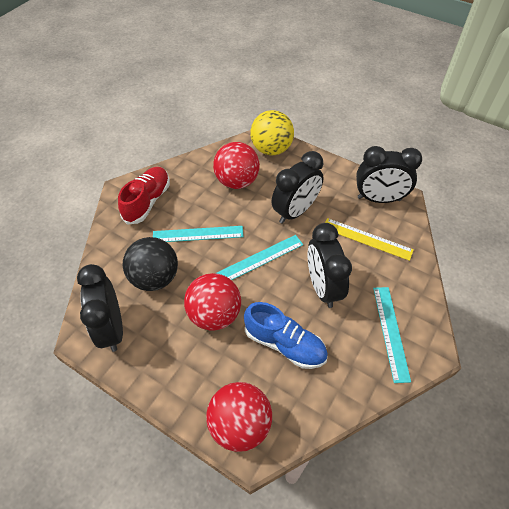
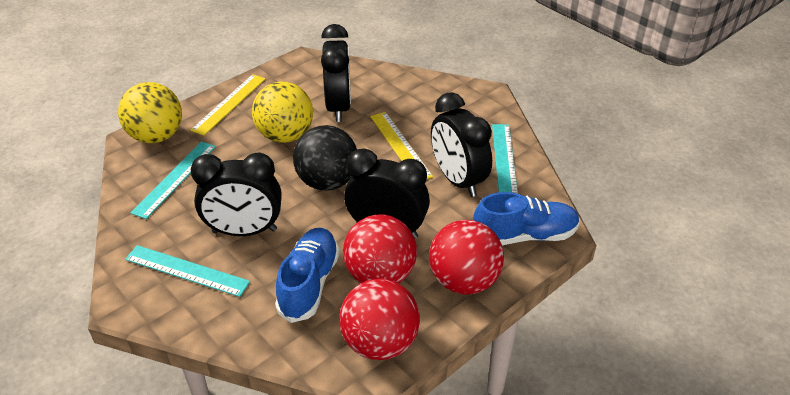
blue shoe: [244,302,328,369] = 1 -> [275,228,340,323] [473,192,580,245] = 2
red shoe: [118,167,170,225] = 1 -> none = 0
yellow ball: [250,110,294,155] = 1 -> [118,82,182,143] [252,82,313,143] = 2
yellow ruler: [325,218,414,261] = 1 -> [190,74,266,136] [370,112,433,179] = 2

